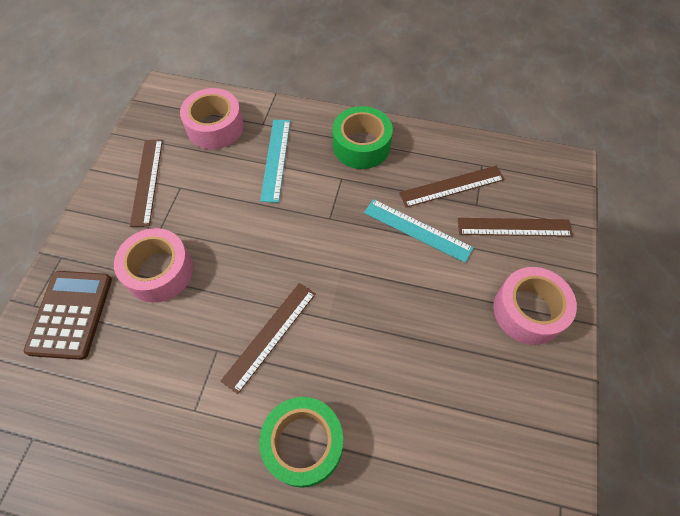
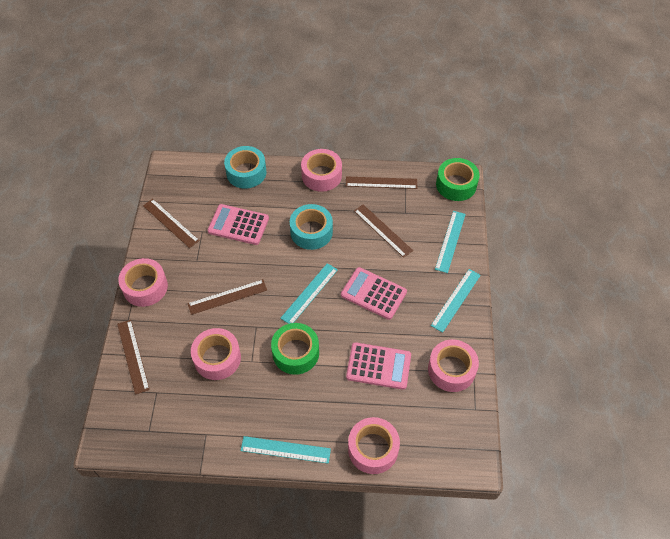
brown calculator: [24,271,112,360] = 1 -> none = 0
brown ruler: [130,139,163,227] [221,283,316,394] [399,166,505,208] [458,218,573,237] = 4 -> [117,320,150,395] [143,199,200,248] [187,279,267,315] [346,177,417,189] [354,205,413,258] = 5
pink calculator: none = 0 -> [208,204,269,245] [341,267,407,320] [346,342,411,390] = 3
pink tape: [114,228,193,303] [180,88,244,149] [493,267,577,345] = 3 -> [118,258,168,307] [191,328,241,380] [301,149,342,192] [348,417,400,474] [428,339,479,392] = 5
turquoise ruler: [260,120,290,203] [364,199,474,263] = 2 -> [240,436,331,464] [280,263,338,324] [431,269,481,333] [435,211,466,273] = 4
turquoise tape: none = 0 -> [224,146,267,189] [290,204,333,250] = 2

